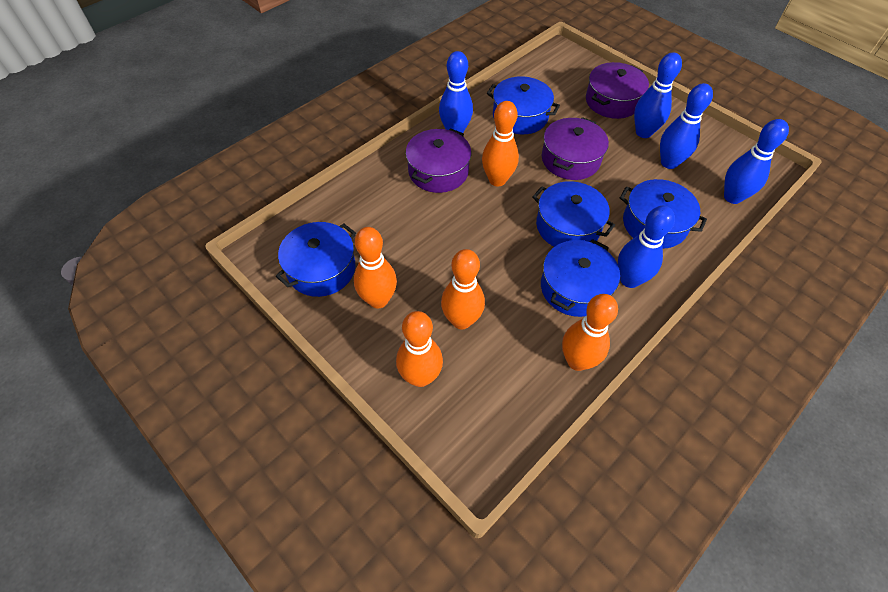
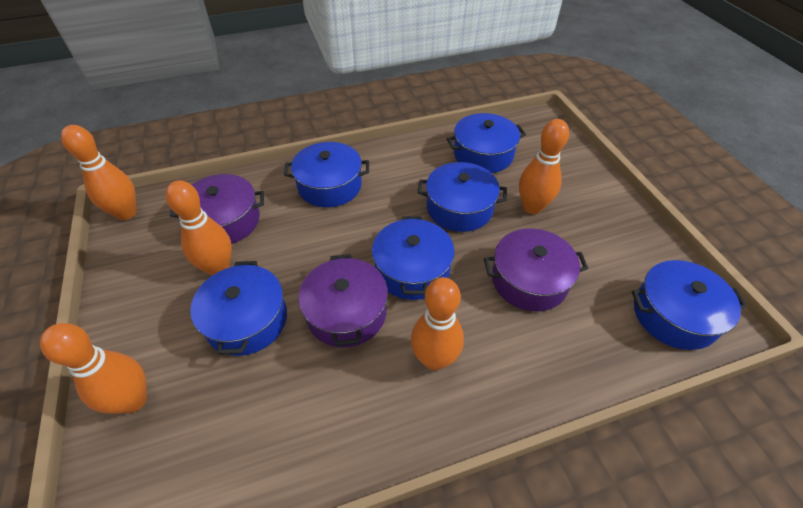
blue bowling pin: [439,51,473,133] [618,206,675,288] [634,52,682,138] [660,83,713,169] [724,119,789,204] = 5 -> none = 0
blue pot: [275,222,356,297] [487,76,560,134] [532,181,615,247] [541,239,620,317] [620,179,707,249] = 5 -> [190,261,287,356] [284,142,369,208] [372,216,455,300] [417,162,507,232] [447,113,526,173] [632,260,747,350] = 6

